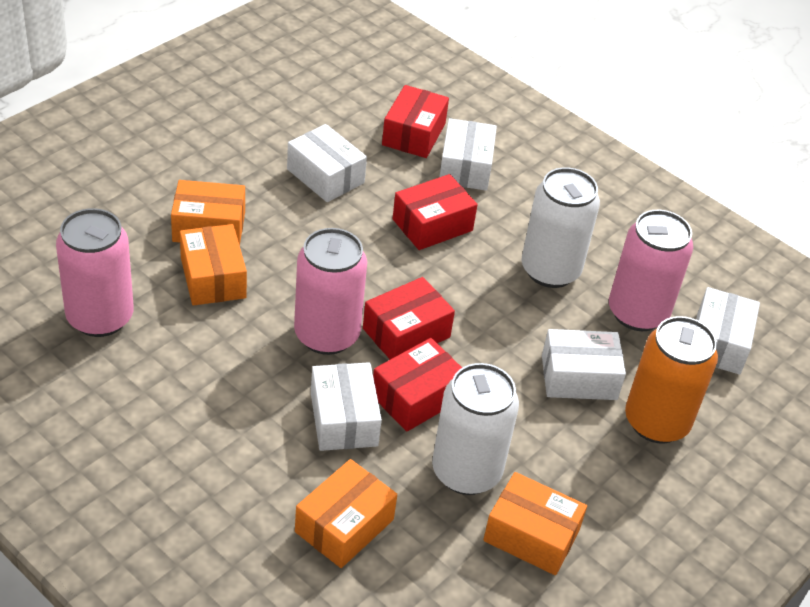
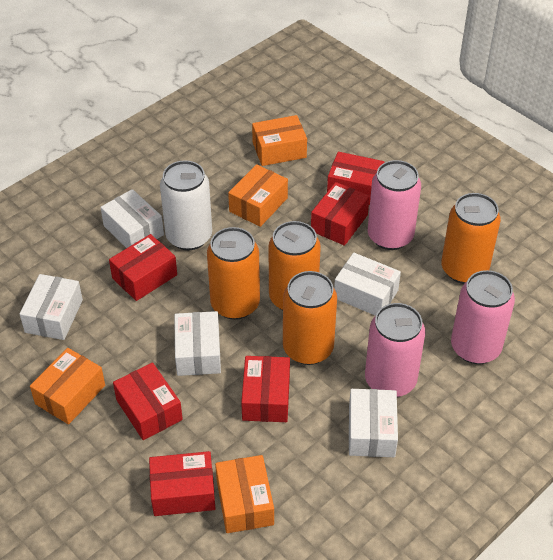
orange can: [625,316,718,444] = 1 -> [207,227,260,320] [268,221,321,310] [283,271,337,365] [441,193,501,284] = 4
red box: [363,277,455,359] [373,338,462,432] [382,85,449,158] [392,174,477,250] = 4 -> [109,234,177,301] [113,362,183,440] [149,451,216,516] [241,356,290,422] [311,182,370,246] [327,152,385,205] = 6
white can: [432,363,519,495] [521,167,600,288] = 2 -> [160,160,212,250] = 1

